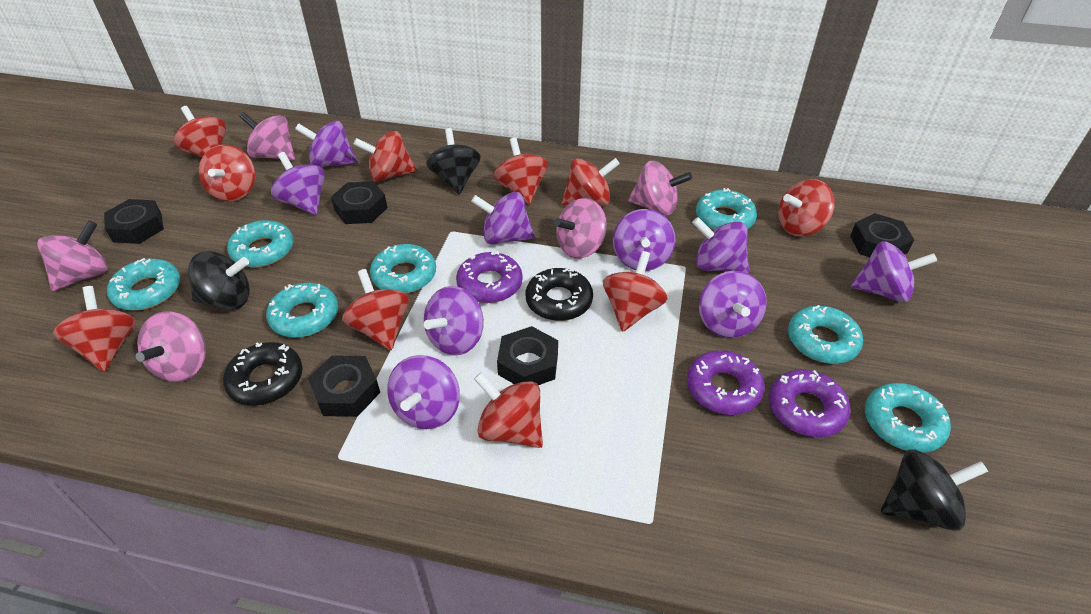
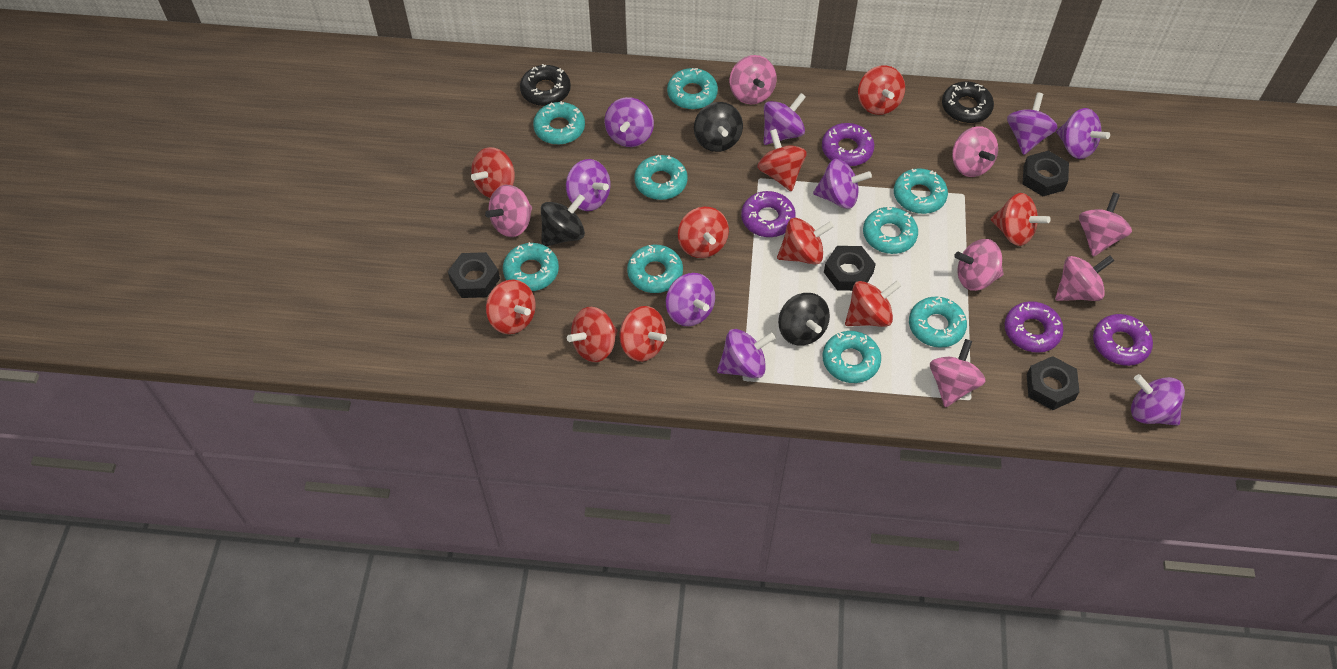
black nut: [104,199,164,244] [308,355,380,417] [331,181,387,224] [497,326,558,385] [850,213,914,257] = 5 -> [448,252,500,298] [824,246,876,291] [1023,150,1069,196] [1027,356,1080,410] = 4
pink spinning top: [37,221,108,291] [136,311,206,382] [239,112,295,161] [554,198,607,259] [628,161,692,215] = 5 -> [485,185,532,237] [729,55,777,104] [930,339,986,407] [952,126,998,177] [954,239,1004,291] [1055,255,1115,301] [1079,192,1132,256] = 7
purple donut: [456,250,523,303] [687,350,765,415] [769,370,851,437] = 3 -> [741,191,796,237] [822,123,874,166] [1004,301,1064,353] [1093,314,1153,366] = 4
turquoise donut: [107,258,180,311] [227,220,293,267] [266,283,338,338] [370,244,436,294] [696,188,757,230] [788,305,863,364] [865,383,951,453] = 7 -> [503,242,559,291] [533,101,585,145] [627,245,683,293] [634,155,688,200] [667,68,718,109] [823,331,881,383] [863,206,918,254] [894,168,948,214] [909,297,967,348] = 9

